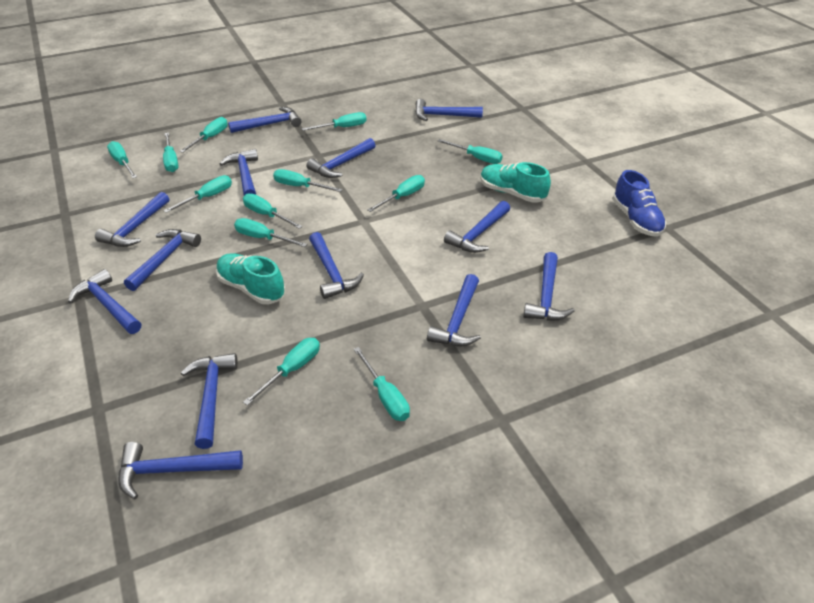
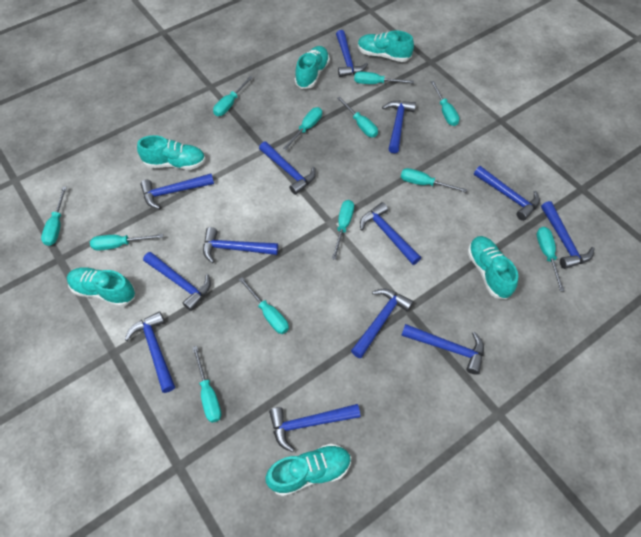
blue shoe: [612,170,666,237] = 1 -> none = 0
turquoise shoe: [216,253,286,304] [480,162,551,203] = 2 -> [67,267,135,307] [137,135,206,170] [266,443,351,496] [295,46,330,89] [358,30,414,62] [468,236,518,299] = 6

